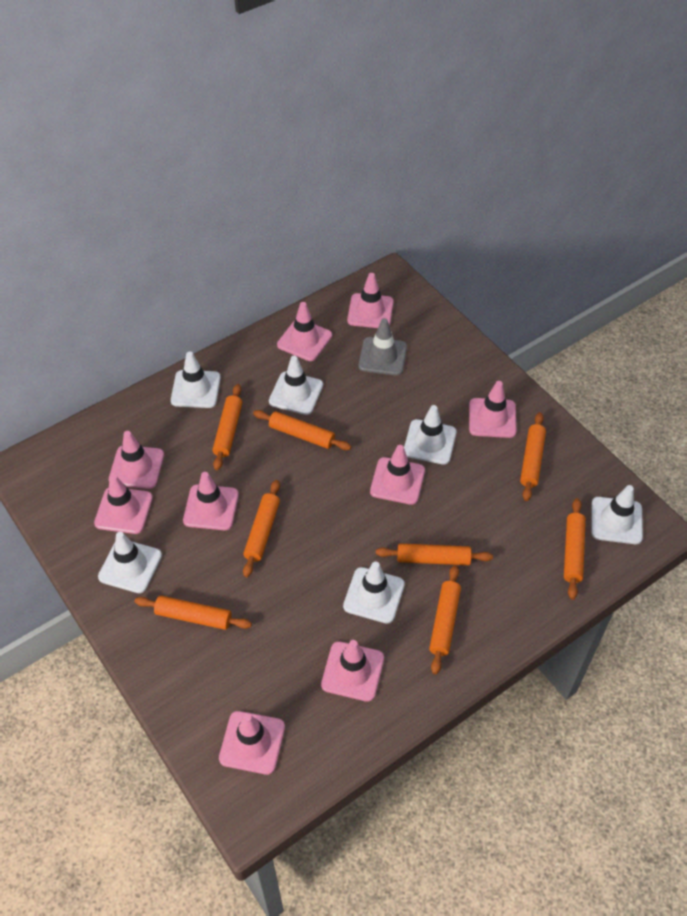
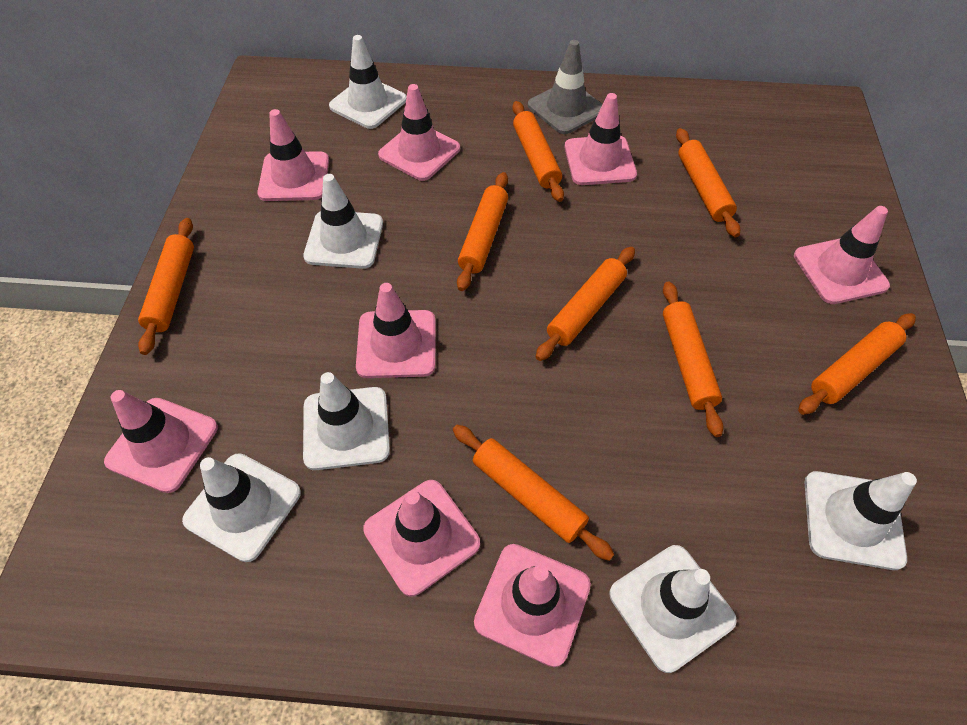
pink traffic cone: [94,475,153,534] [109,431,164,489] [183,472,239,530] [219,711,285,775] [277,302,332,361] [321,640,384,702] [347,273,394,328] [370,445,425,505] [469,381,516,438] = 9 -> [104,390,218,493] [257,109,329,201] [356,283,436,378] [363,480,480,597] [378,84,460,181] [474,544,591,667] [565,93,637,185] [794,206,890,304] = 8

